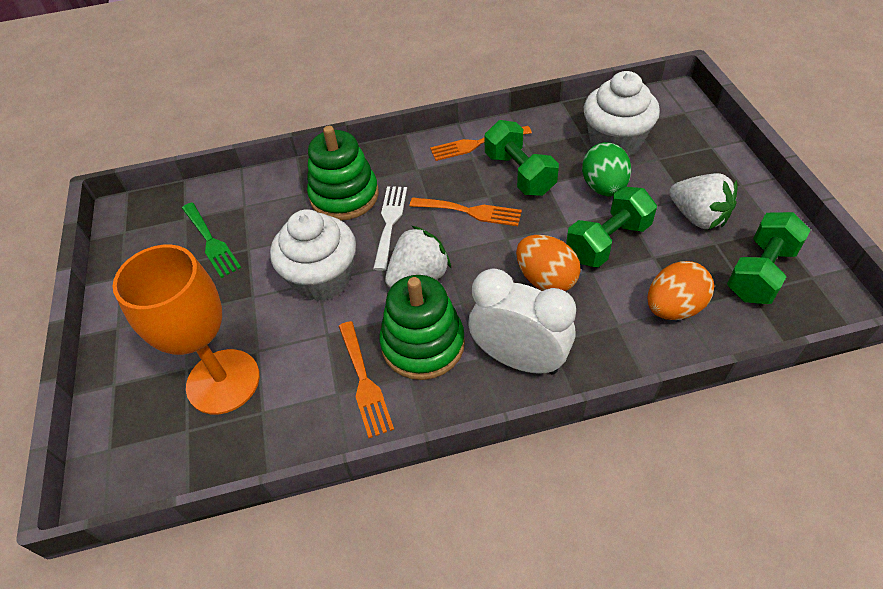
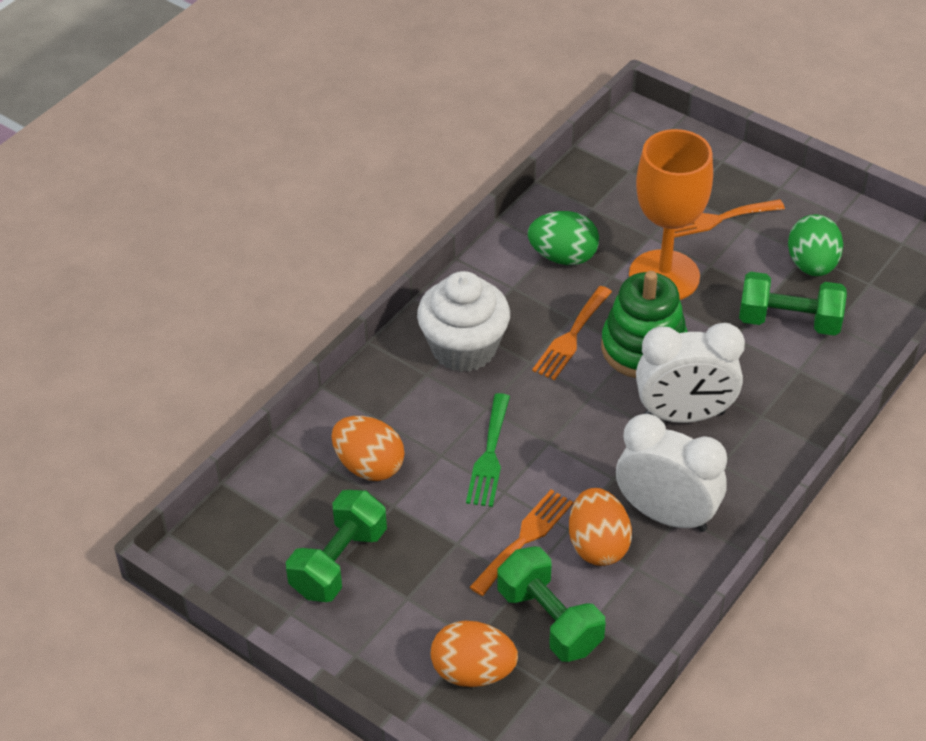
green egg: [582,142,631,196] = 1 -> [528,211,599,265] [788,214,843,276] = 2
green stacking toy: [307,126,379,221] [380,275,465,380] = 2 -> [601,271,688,378] = 1
orange egg: [516,235,581,291] [648,261,714,320] = 2 -> [332,416,405,481] [431,621,518,687] [569,488,632,566] = 3
white clock: [468,268,576,375] = 1 -> [616,414,727,532] [636,323,745,423] = 2
white cupcake: [270,209,356,301] [584,71,660,157] = 2 -> [417,271,510,372] = 1
white fork: [373,186,407,271] = 1 -> none = 0
white strawberry: [385,226,451,288] [669,173,738,229] = 2 -> none = 0

